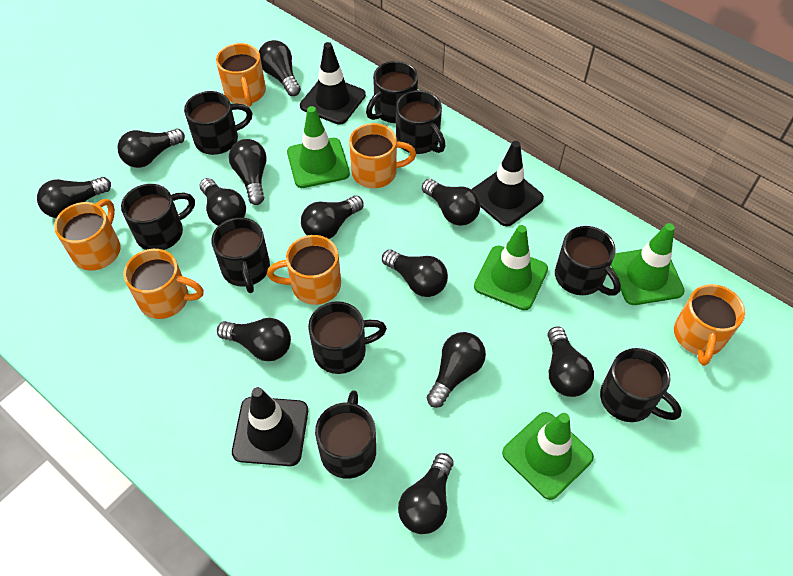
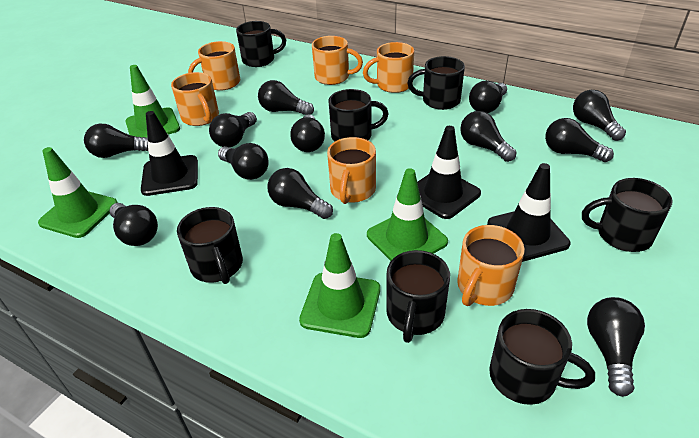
black mug: [121,184,195,250] [184,91,252,155] [211,217,270,293] [308,301,387,374] [315,390,376,479] [366,61,418,123] [396,90,446,154] [555,226,621,296] [600,348,682,422] = 9 -> [177,207,243,284] [236,21,286,67] [329,89,389,142] [386,250,450,343] [407,56,465,110] [489,309,595,405] [582,178,673,252] = 7

